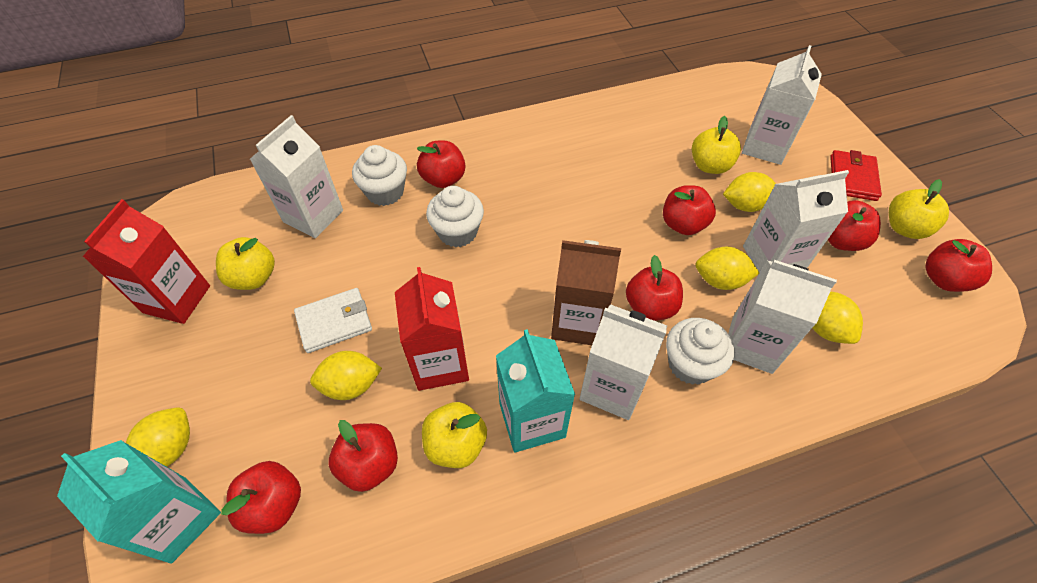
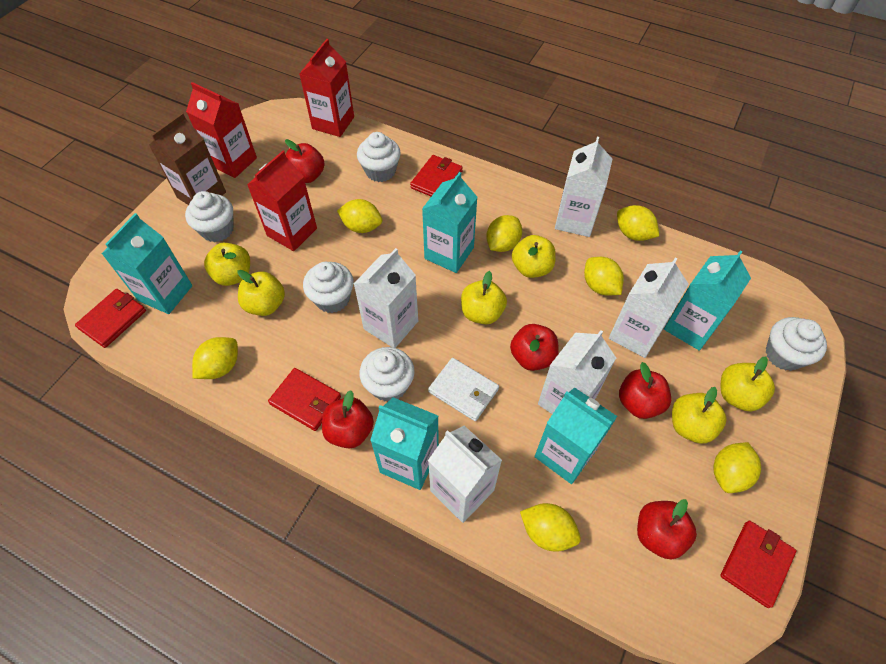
red apple: [221,461,301,534] [329,420,398,492] [417,140,466,188] [626,255,683,321] [663,185,716,235] [828,200,881,251] [925,239,992,292] = 7 -> [285,139,325,183] [322,391,374,449] [510,324,559,371] [619,362,671,419] [637,499,697,560] = 5
red carton: [82,199,210,324] [395,267,469,391] = 2 -> [186,82,257,178] [247,151,317,251] [299,39,354,137] = 3
red wallet: [830,150,882,201] = 1 -> [75,289,146,348] [268,368,341,431] [410,155,463,196] [720,521,797,608] = 4
turquoise carton: [57,440,221,564] [496,329,575,453] = 2 -> [101,213,192,314] [370,397,439,490] [422,172,478,273] [534,387,617,484] [664,250,751,351] = 5
white cupcake: [352,145,407,206] [426,186,484,248] [666,318,735,385] = 3 -> [185,191,234,242] [303,262,354,313] [357,132,401,182] [359,347,415,402] [766,317,827,371] = 5
yellow apple: [216,237,275,290] [422,402,487,468] [692,116,741,174] [889,179,949,239] = 4 -> [204,243,250,286] [238,270,285,316] [461,271,507,324] [512,235,556,278] [672,387,727,444] [721,356,775,411] = 6
yellow lemon: [126,407,190,467] [310,351,382,400] [696,246,759,290] [723,172,776,212] [813,292,863,344] = 5 -> [192,337,238,379] [337,199,382,233] [486,215,522,252] [520,503,581,552] [584,257,624,296] [617,205,659,241] [713,442,761,493] = 7

